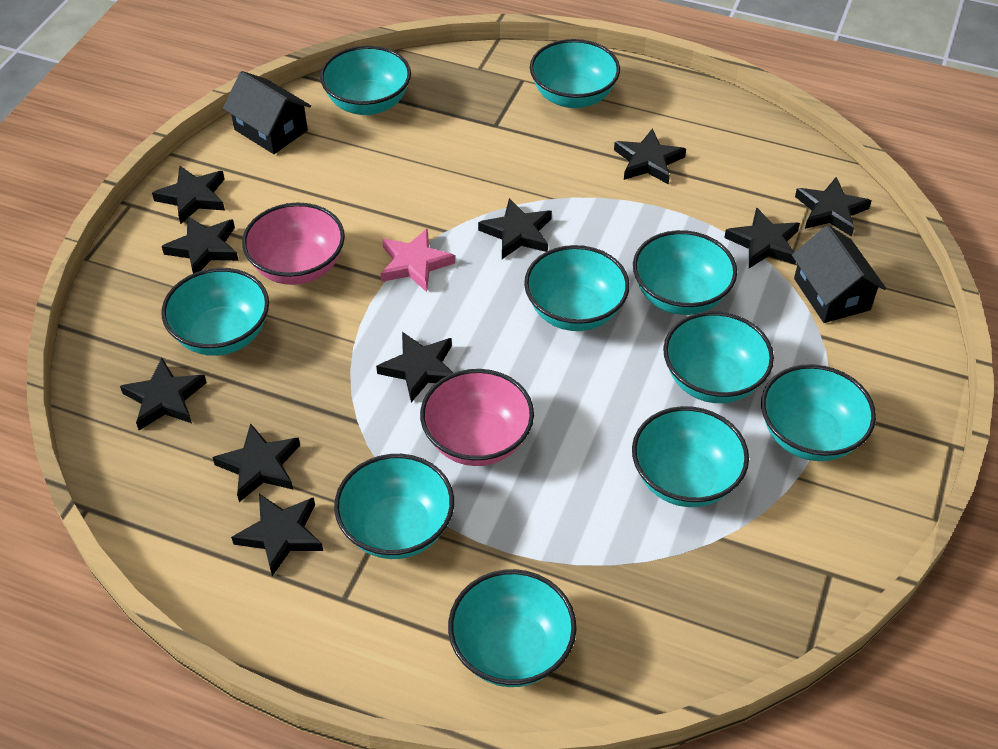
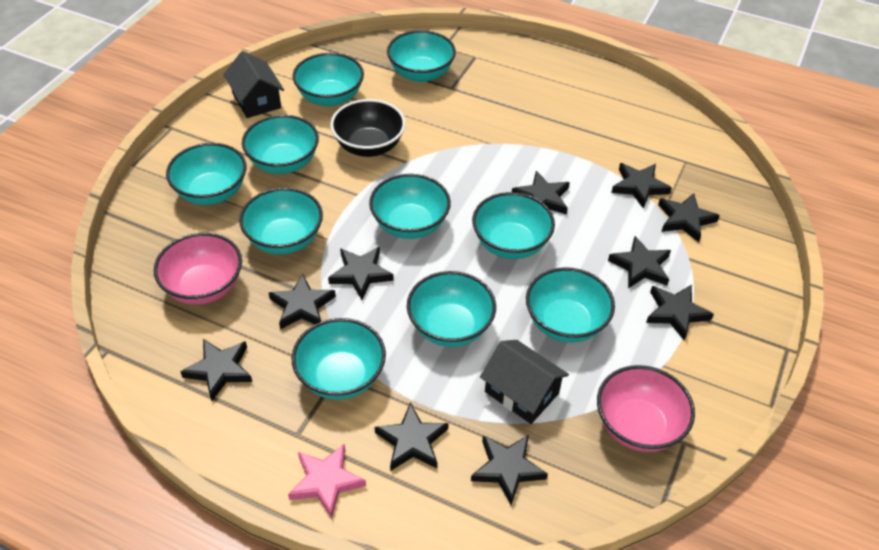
black bowl: none = 0 -> [330,99,406,157] = 1

